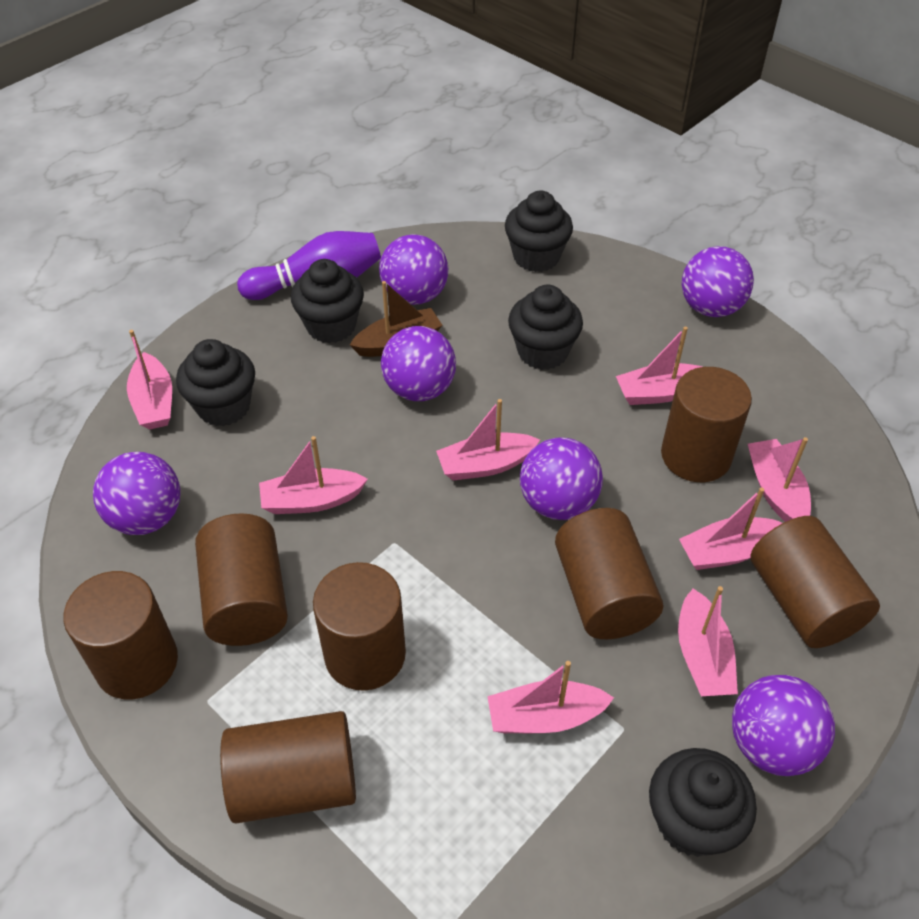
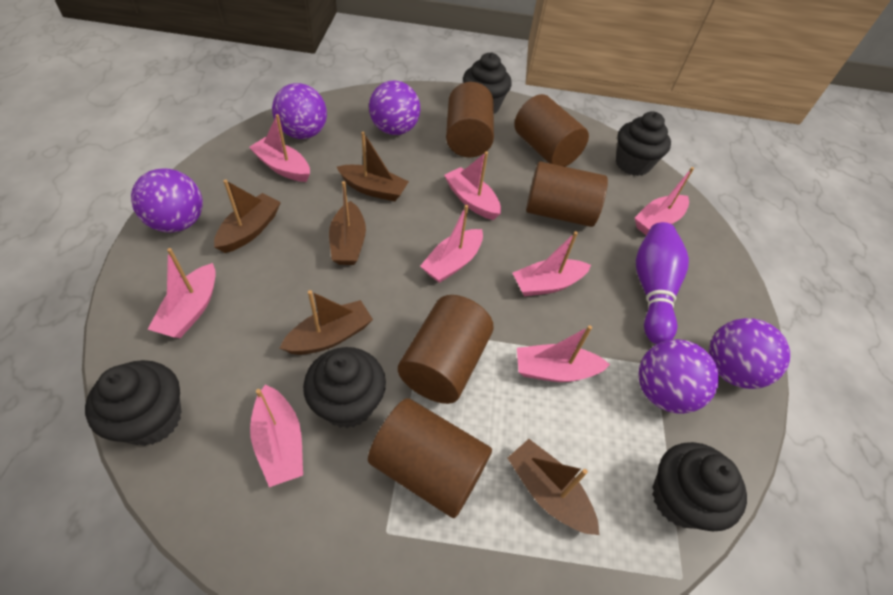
brown boat: [350,281,442,357] = 1 -> [214,180,281,253] [280,290,373,355] [329,181,366,265] [337,132,409,201] [507,439,599,535] = 5
brown cylinder: [63,571,178,699] [195,513,288,646] [220,711,356,824] [313,562,406,691] [555,508,663,639] [661,367,752,482] [750,516,880,648] = 7 -> [368,398,492,518] [398,295,494,404] [446,82,494,157] [514,94,589,167] [526,162,608,227] = 5
purple ball: [93,452,180,535] [379,234,448,305] [381,326,456,401] [520,437,603,520] [682,246,754,317] [732,675,835,776] = 6 -> [131,168,203,233] [272,83,327,139] [369,80,420,135] [638,339,719,414] [709,318,790,389] = 5

